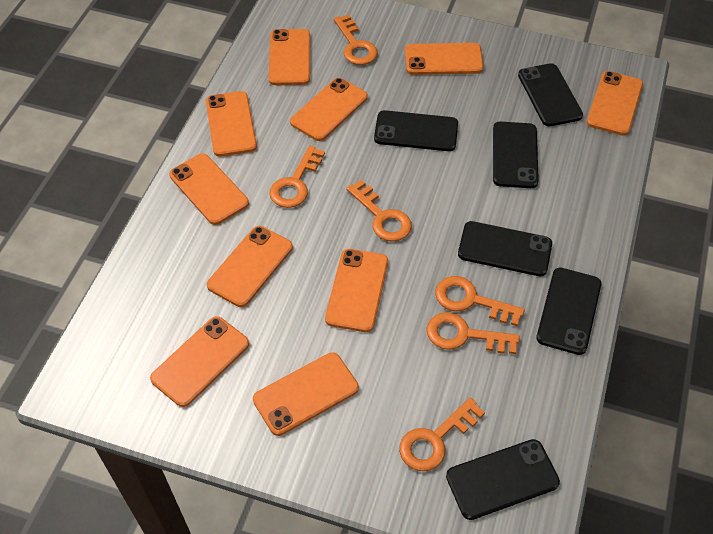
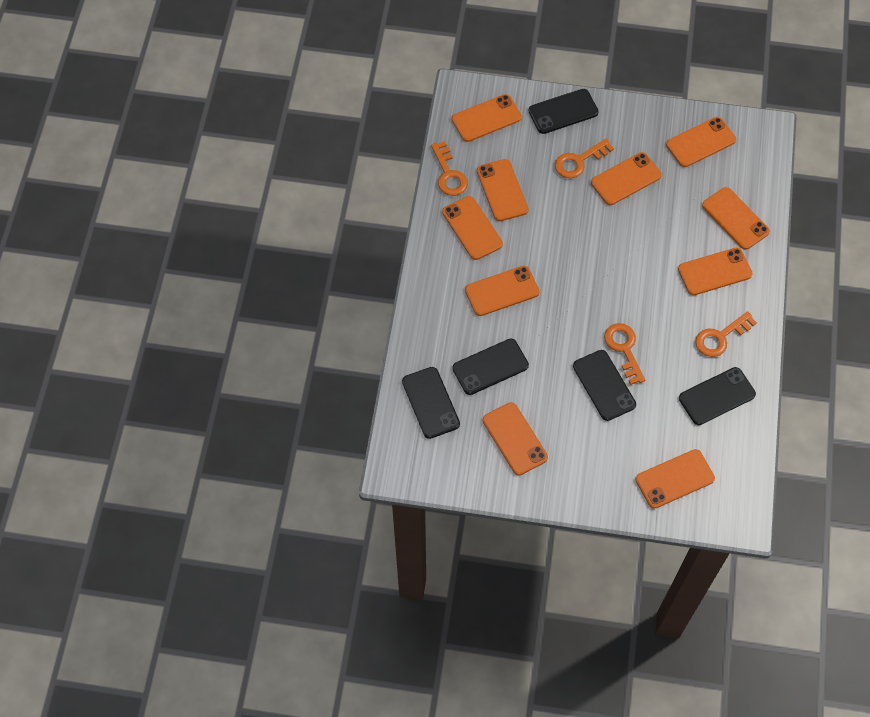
black phone: [374,110,458,151] [446,439,560,520] [458,221,552,276] [493,121,539,188] [518,63,583,126] [536,267,601,355] = 6 -> [402,367,460,439] [452,338,529,395] [529,89,599,134] [573,350,636,421] [679,367,756,425] = 5
orange key: [269,146,325,208] [334,14,378,65] [346,180,412,242] [399,397,485,471] [427,312,520,354] [435,276,525,326] = 6 -> [431,141,468,196] [555,139,614,178] [604,323,645,385] [695,311,757,357] = 4

